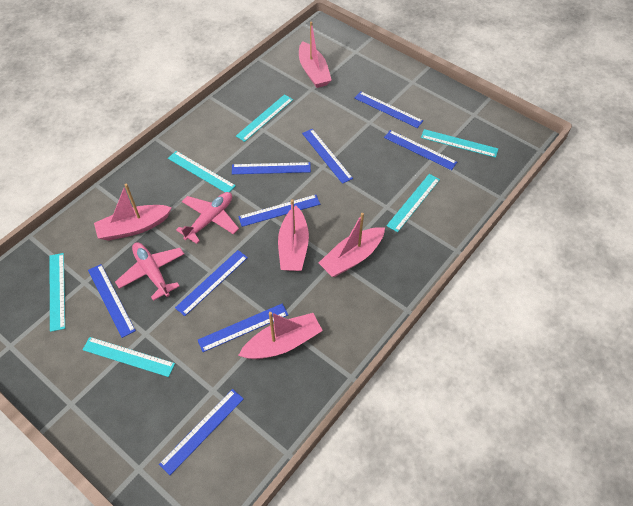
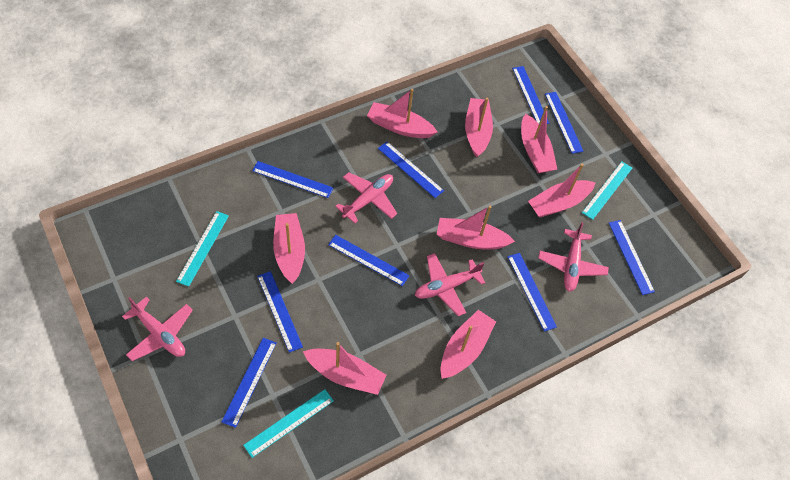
pink boat: [94,184,172,241] [238,312,323,359] [278,199,309,271] [299,21,332,88] [319,213,385,277] = 5 -> [273,213,305,284] [303,342,386,395] [367,89,437,138] [437,206,515,250] [440,310,496,379] [465,98,493,158] [521,106,558,173] [528,163,596,217] = 8
pink plane: [115,242,184,301] [176,192,239,244] = 2 -> [122,297,193,361] [335,172,397,223] [415,253,485,316] [538,222,609,292] = 4
turquoise ruler: [49,253,65,332] [83,337,175,377] [168,151,236,192] [236,94,293,142] [386,174,440,232] [421,129,498,158] = 6 -> [176,211,229,286] [243,389,334,458] [582,161,632,220] = 3

